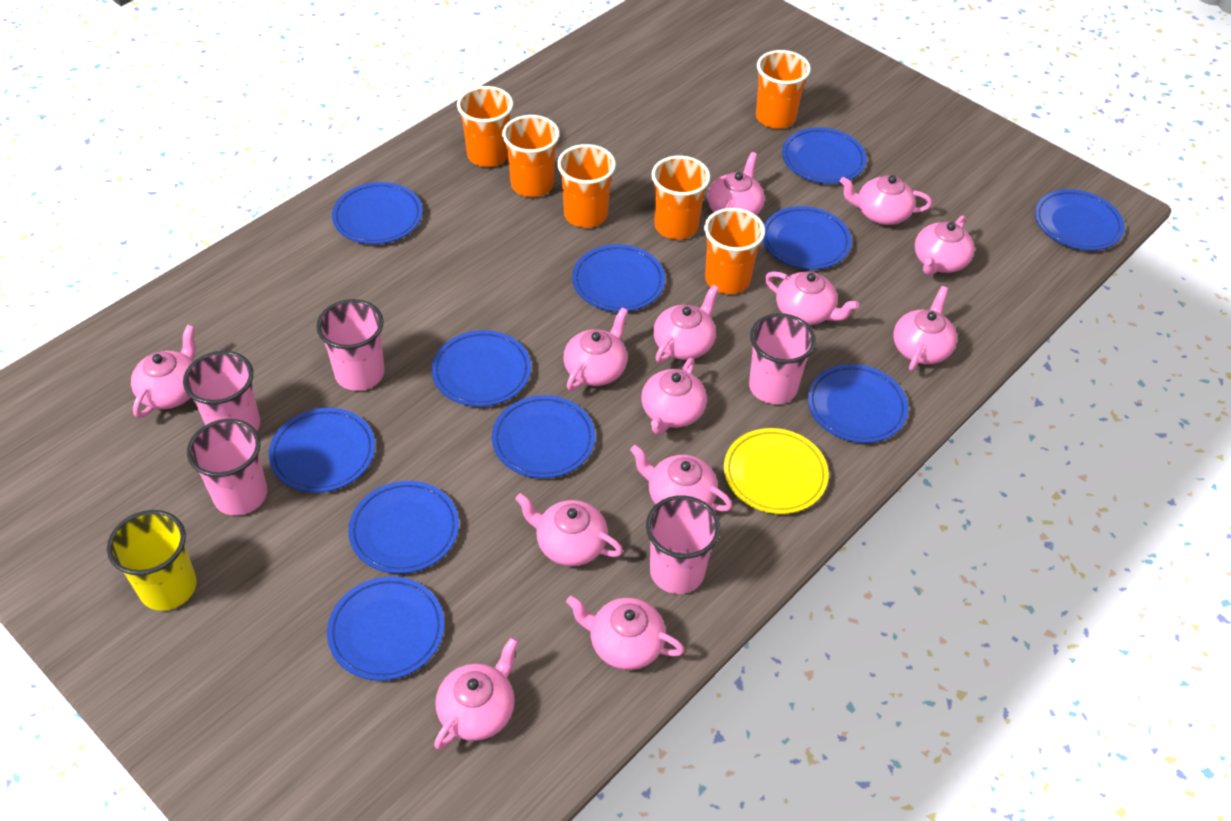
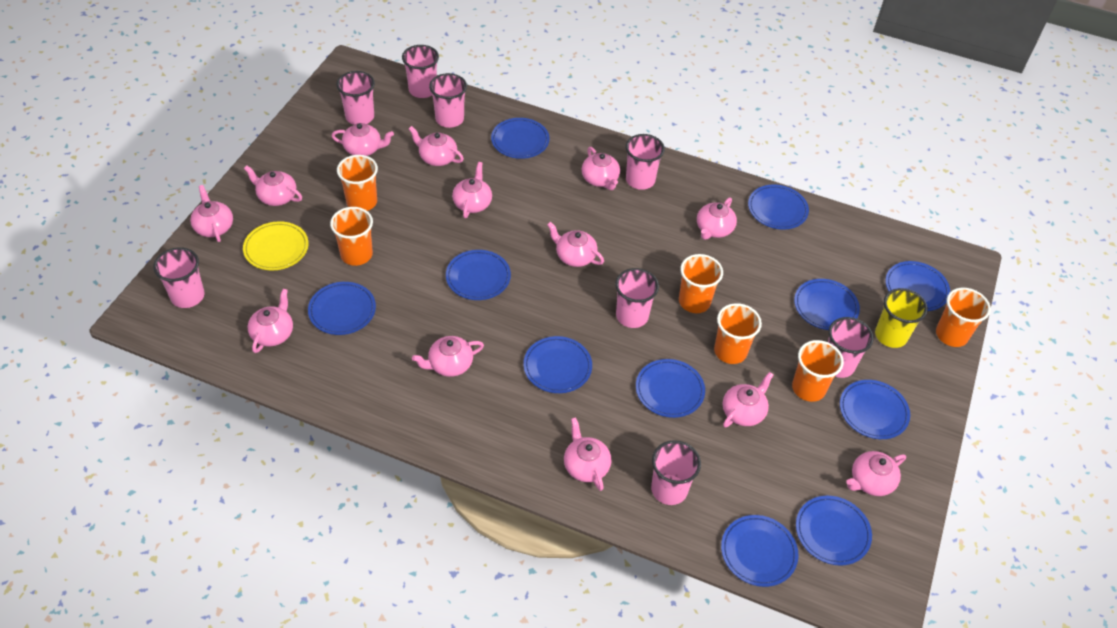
pink cup: [183,351,260,431] [187,419,267,516] [316,299,385,391] [646,495,720,594] [749,313,816,404] = 5 -> [153,247,205,308] [336,71,375,125] [402,45,439,98] [429,73,467,128] [615,268,659,328] [626,134,665,190] [651,440,701,505] [828,317,874,378] = 8

